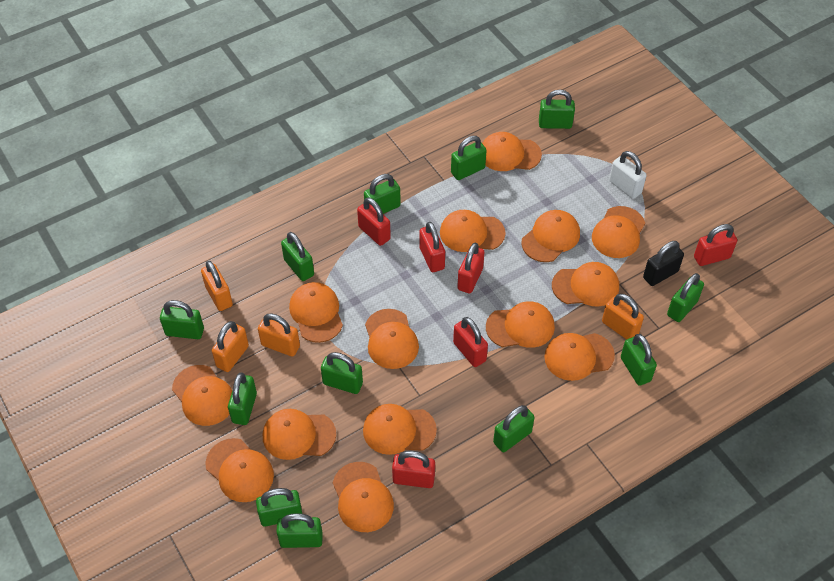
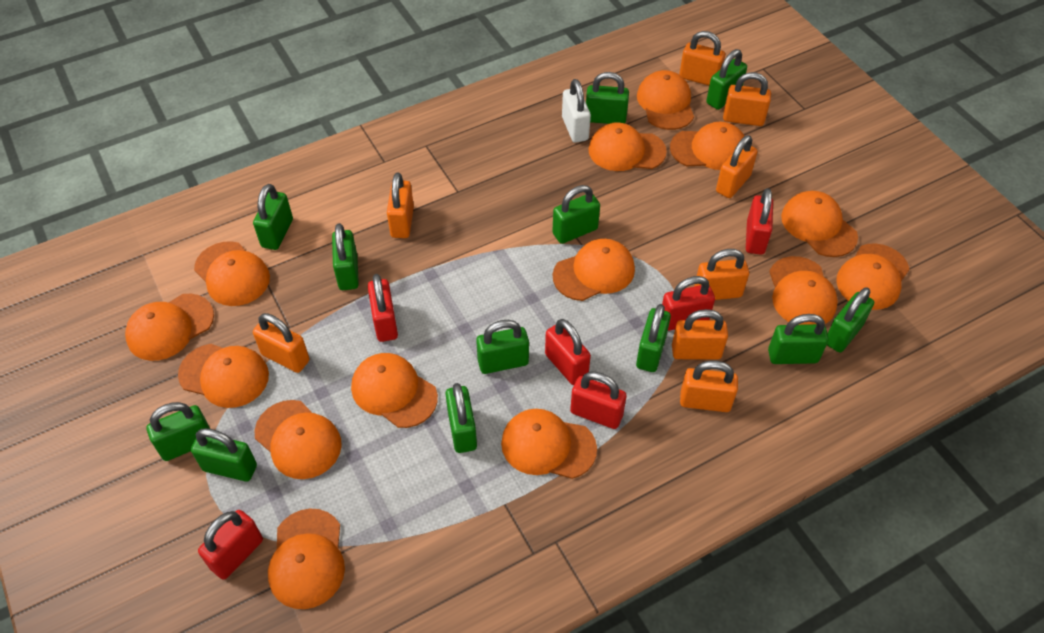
black padlock: [643,241,684,286] = 1 -> none = 0
orange padlock: [201,261,233,311] [212,321,249,372] [258,314,300,357] [602,294,644,340] = 4 -> [253,313,310,373] [387,173,414,238] [672,309,728,360] [679,31,725,86] [680,361,738,412] [694,249,749,300] [716,135,758,198] [723,72,771,126] = 8

